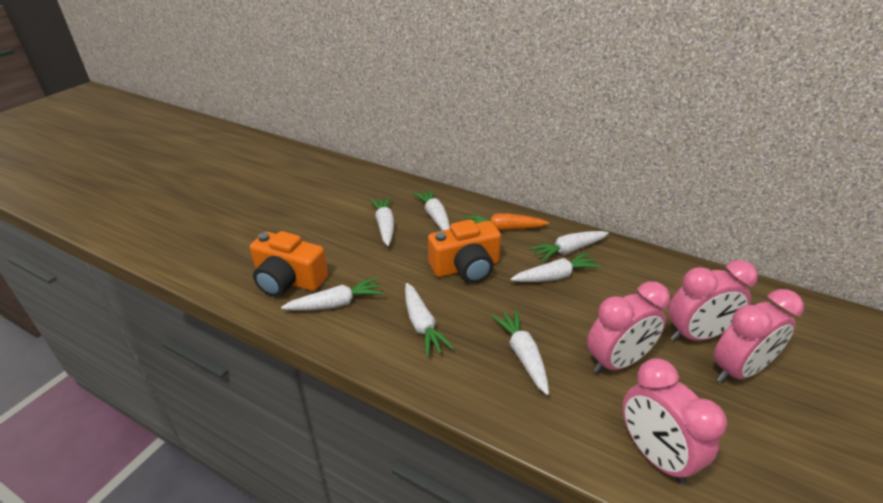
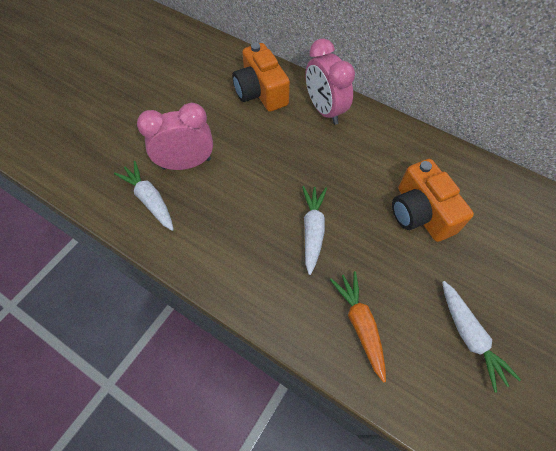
pink clock: [587,281,670,374] [623,358,727,484] [668,260,758,341] [713,289,804,383] = 4 -> [137,103,213,170] [305,38,355,125] = 2
white carrot: [281,277,384,311] [369,197,394,246] [405,283,454,357] [413,189,450,231] [491,309,549,395] [511,252,601,282] [529,231,609,262] = 7 -> [114,161,174,231] [302,186,327,275] [442,281,521,393] = 3

